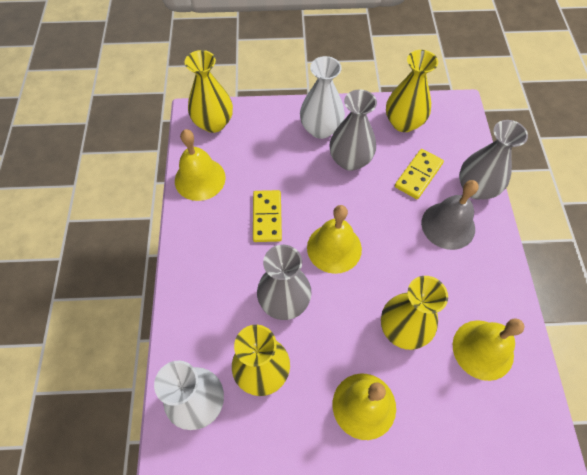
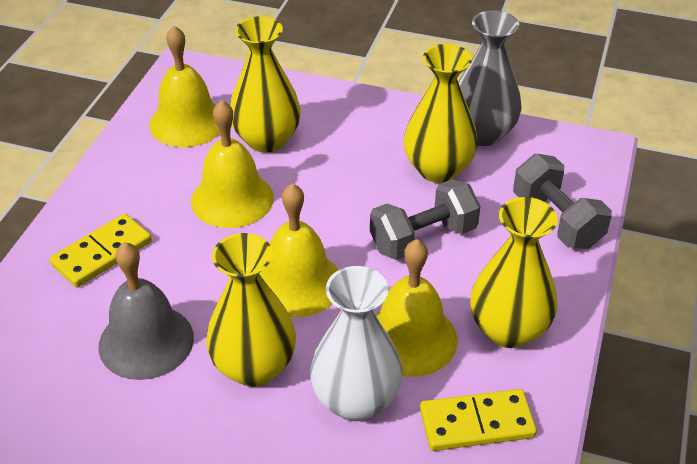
grey dumbbell: none = 0 -> [370,179,480,260] [513,154,612,249] = 2
grey vase: [257,245,311,320] [330,89,377,171] [459,120,528,200] = 3 -> [458,10,522,146] = 1
white vase: [154,361,224,430] [300,56,345,139] = 2 -> [310,266,403,421] = 1

